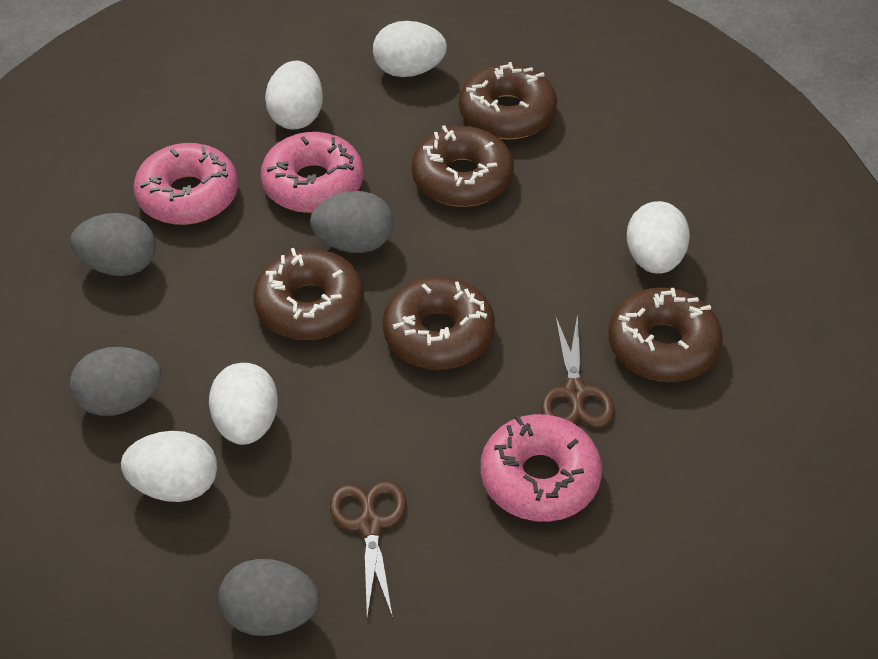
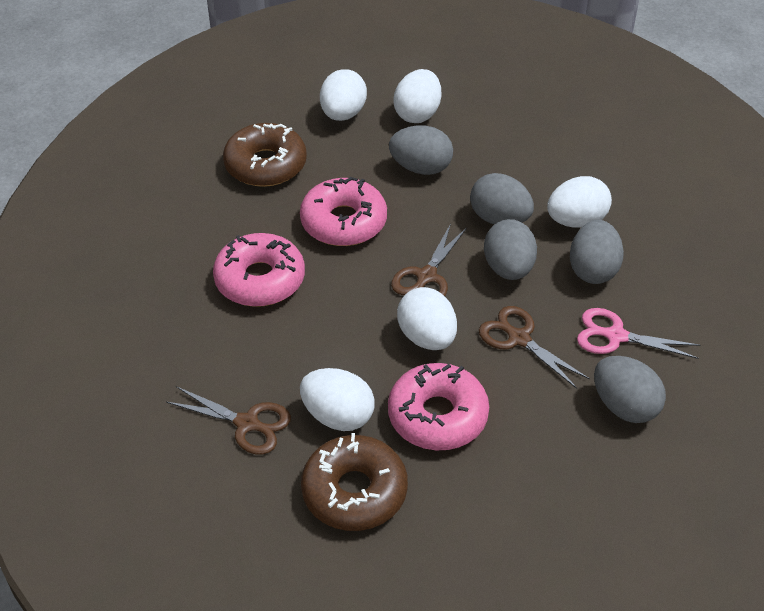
brown donut: [253,248,364,340] [382,276,495,370] [412,125,514,207] [459,62,557,140] [608,287,723,382] = 5 -> [223,123,307,187] [301,433,408,531] = 2
brown scissors: [330,481,406,618] [542,314,614,427] = 2 -> [166,386,291,455] [391,224,467,296] [479,306,590,389] = 3
grey egg: [70,213,156,276] [70,347,162,416] [218,559,319,636] [310,191,393,253] = 4 -> [389,125,453,175] [470,173,534,224] [484,219,537,280] [570,220,624,284] [594,356,666,423] = 5
pink scissors: none = 0 -> [577,308,700,359] = 1

